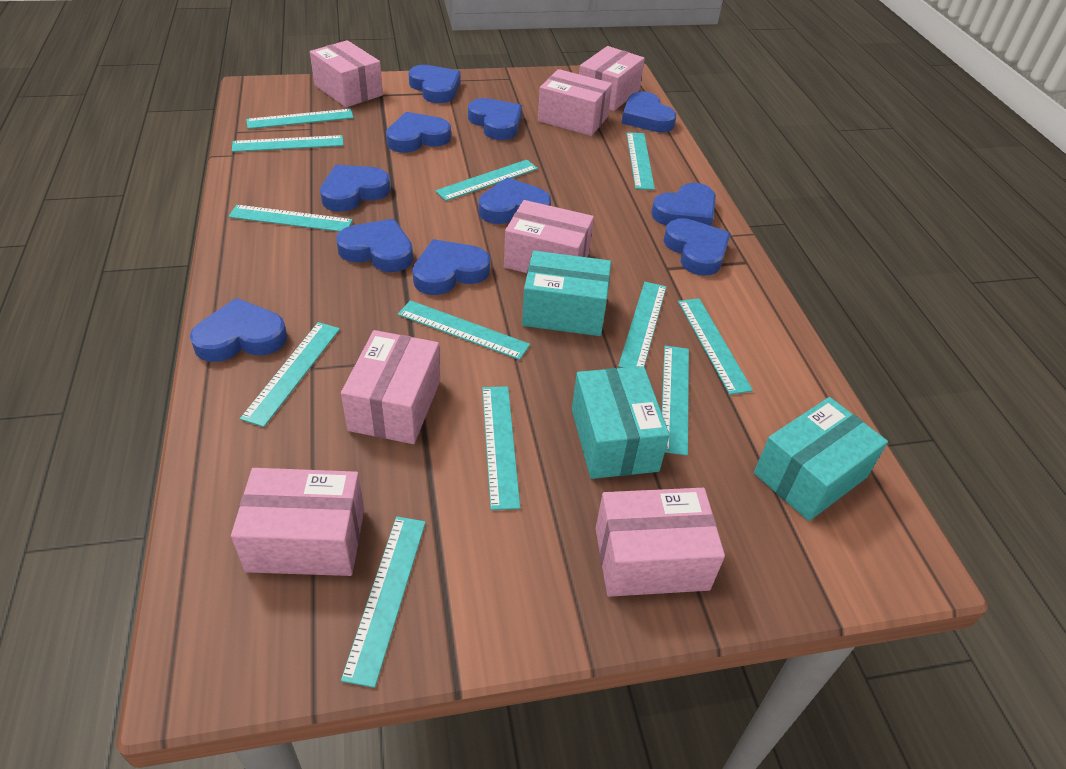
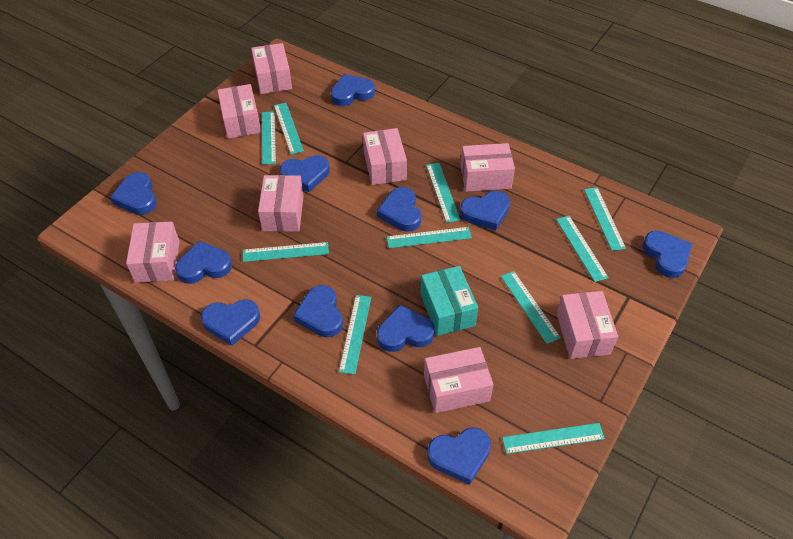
pink box: [231,468,364,576] [310,40,383,107] [341,330,441,444] [504,200,594,273] [538,69,612,136] [579,46,645,111] [596,488,725,597] = 7 -> [126,222,180,283] [217,84,261,139] [251,43,292,94] [258,175,304,232] [363,128,407,185] [424,347,494,413] [460,143,515,192] [557,291,618,359] = 8
turquoise box: [522,251,611,336] [572,366,670,479] [754,397,888,521] = 3 -> [420,266,478,336] = 1
turquoise ruler: [228,205,353,232] [232,135,344,152] [240,322,340,427] [246,109,354,129] [341,516,426,688] [398,300,530,360] [435,160,538,201] [482,386,520,510] [618,282,666,368] [627,132,655,190] [662,346,689,456] [678,298,753,395] = 12 -> [243,242,329,262] [262,111,276,165] [274,103,304,154] [339,295,371,374] [387,227,472,248] [426,163,460,223] [501,271,561,344] [502,423,605,454] [556,216,609,282] [584,187,626,251] = 10

